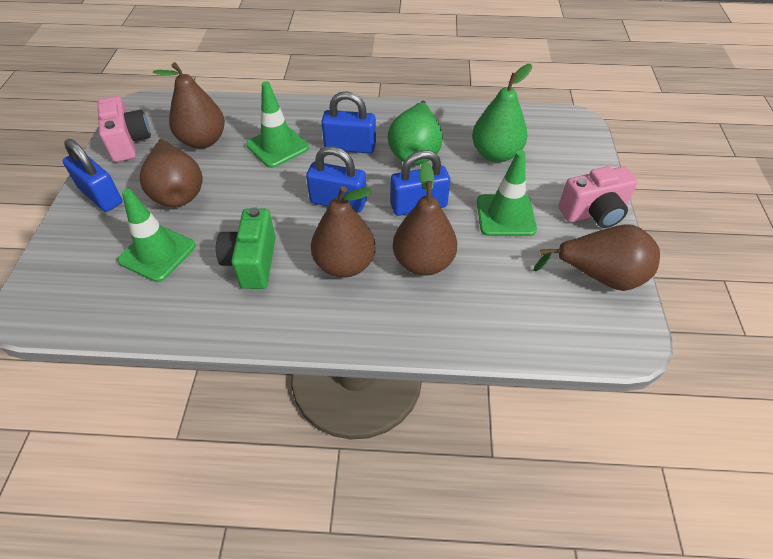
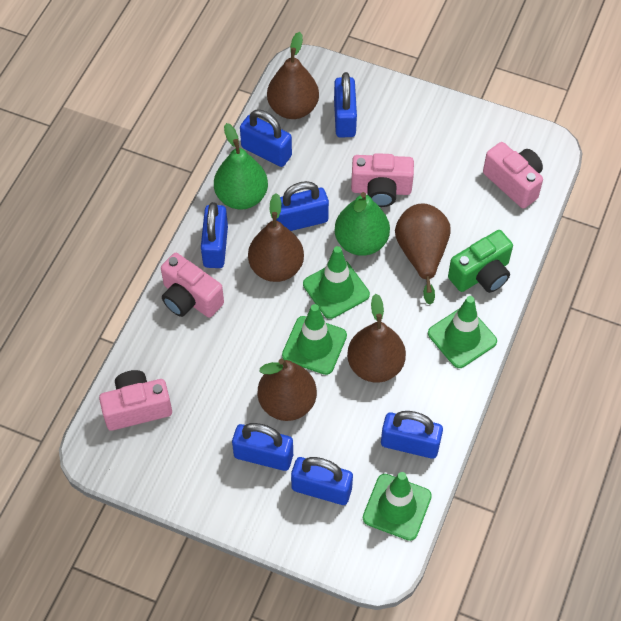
blue padlock: [63,139,123,212] [306,146,367,212] [321,91,376,154] [390,150,450,216] = 4 -> [201,202,228,268] [232,423,293,471] [240,110,292,167] [276,181,329,231] [291,457,353,505] [334,72,357,137] [381,411,443,459] = 7
green traffic cone: [117,189,196,282] [246,81,309,168] [477,150,537,236] = 3 -> [282,304,347,375] [303,246,370,319] [363,472,432,541] [428,296,497,368] = 4
pink camera: [97,96,151,162] [558,166,638,228] = 2 -> [99,370,172,431] [161,253,224,318] [351,153,414,207] [483,142,543,209] = 4

